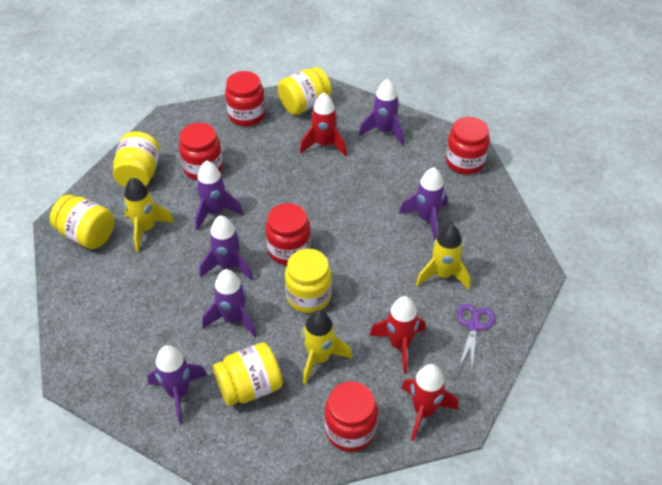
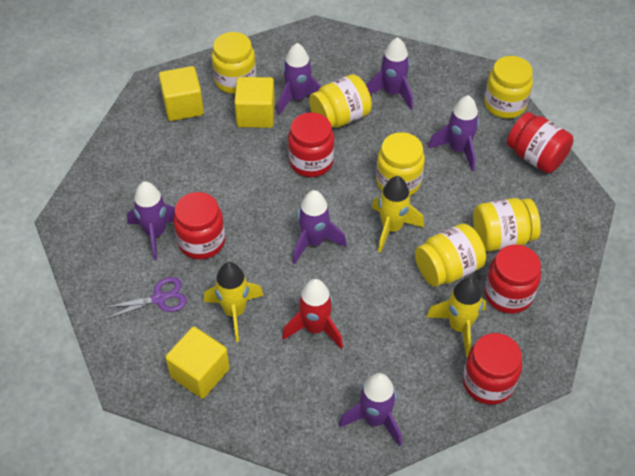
red rocket: [300,93,347,156] [369,296,425,374] [401,364,458,441] = 3 -> [282,279,343,349] = 1
yellow cube: none = 0 -> [159,66,204,121] [165,327,230,399] [234,77,275,128] = 3
yellow jar: [50,194,114,249] [113,131,160,188] [213,342,283,406] [278,67,332,115] [285,249,332,313] = 5 -> [211,32,256,94] [309,74,372,128] [376,132,425,196] [415,223,486,287] [473,198,541,251] [484,56,533,119] = 6

